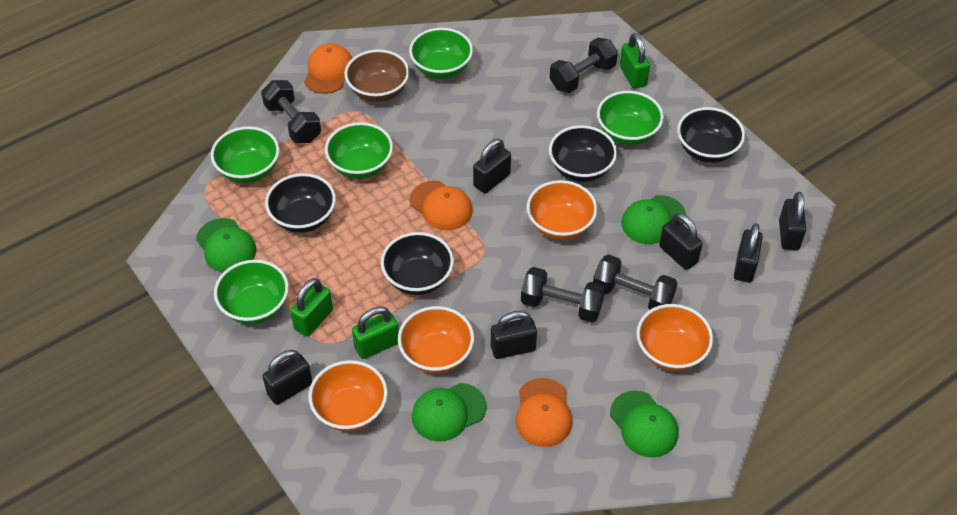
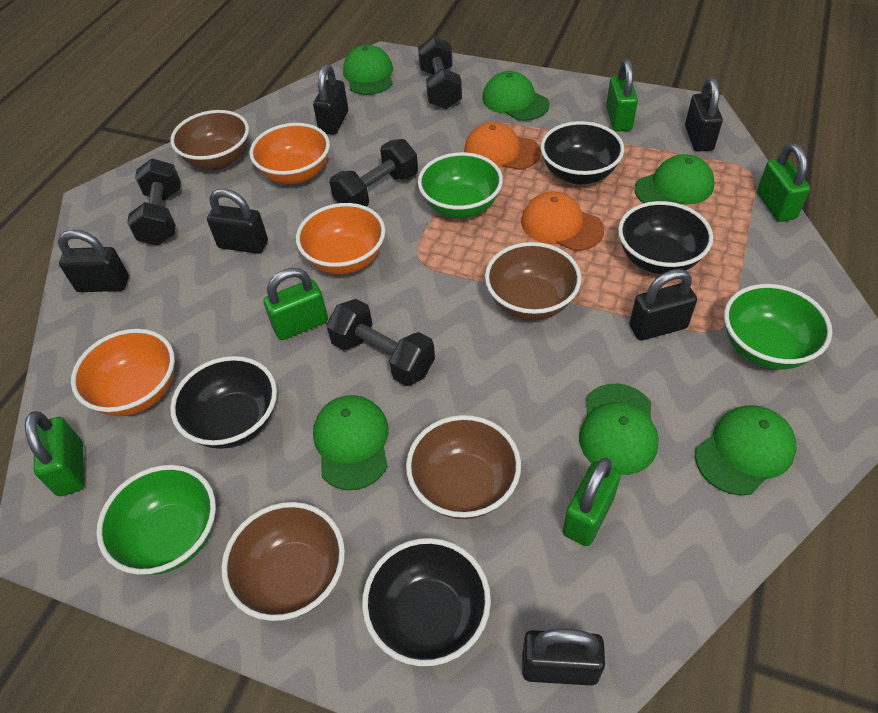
brown bowl: [344,49,409,102] = 1 -> [170,110,249,170] [221,502,345,621] [406,415,521,519] [485,242,581,320] = 4
green bowl: [211,126,279,183] [214,260,289,324] [325,122,393,179] [409,28,473,79] [597,91,664,145] = 5 -> [96,465,216,575] [418,152,503,218] [724,284,832,370] = 3
green cap: [196,218,256,272] [412,383,487,442] [610,390,678,458] [621,195,686,244] = 4 -> [313,395,389,490] [343,45,393,95] [482,71,550,121] [579,384,659,475] [635,154,714,205] [695,405,797,496] = 6
green padlock: [290,278,333,336] [352,307,399,359] [620,33,650,89] = 3 -> [25,411,84,496] [263,268,328,340] [563,458,621,546] [606,59,638,132] [757,143,810,222] = 5
orange bowl: [308,360,388,431] [398,306,474,374] [527,180,597,240] [637,304,713,371] = 4 -> [71,329,175,416] [249,123,330,184] [296,203,385,274] = 3
orange cap: [304,43,352,94] [410,181,473,231] [515,378,573,447] = 3 -> [464,122,541,170] [521,192,604,251] = 2

